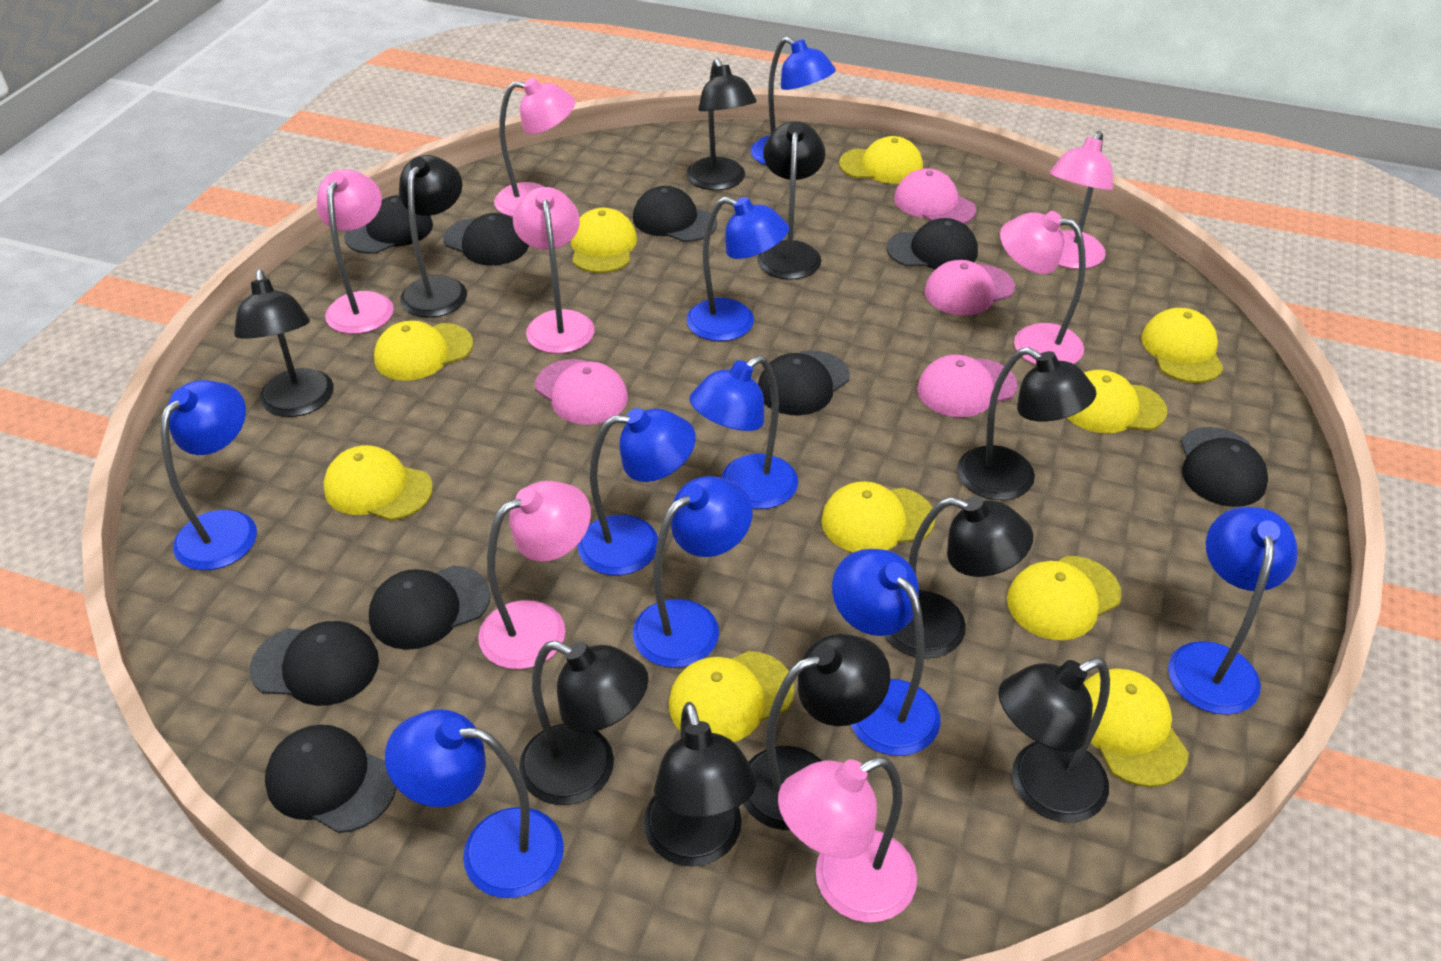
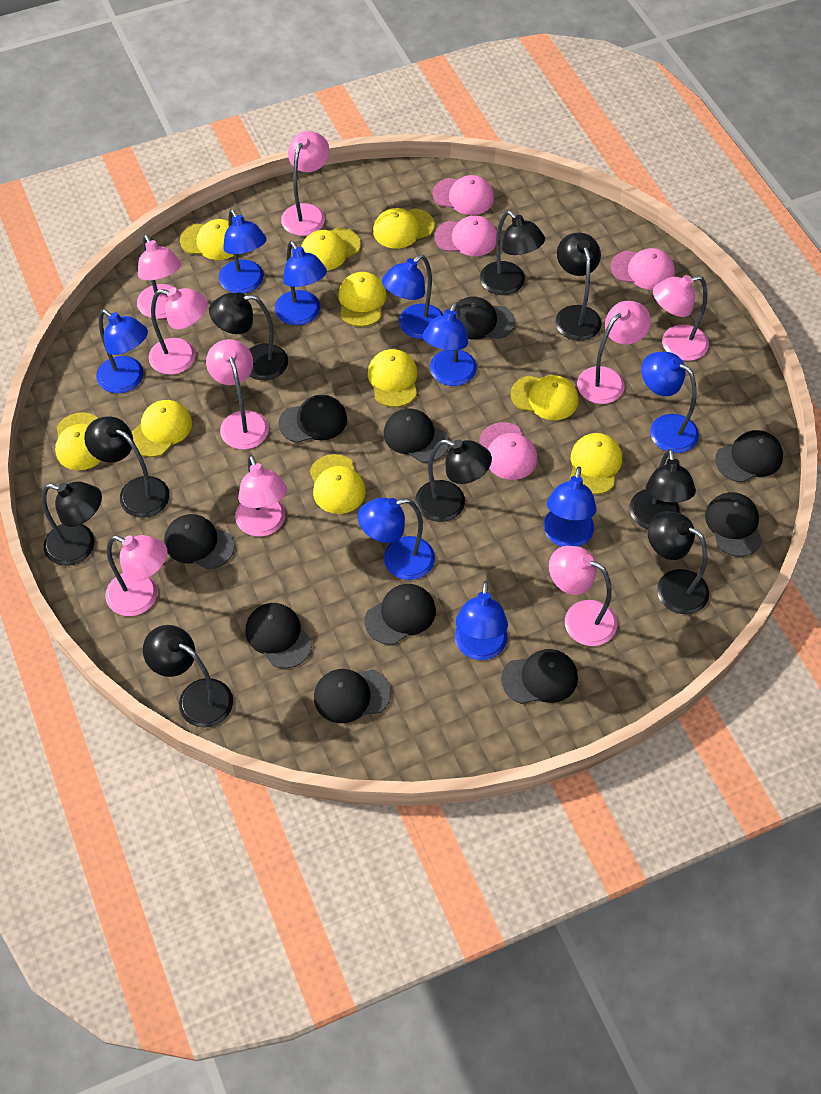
black cap: [250,621,379,706] [265,725,397,833] [344,195,433,254] [369,566,490,650] [443,213,529,266] [633,186,717,242] [758,350,850,415] [887,218,978,269] [1181,427,1268,507] = 9 -> [164,514,235,570] [245,603,312,669] [278,395,347,443] [314,669,391,723] [365,584,436,645] [384,409,449,463] [455,297,515,339] [501,649,578,704] [705,492,762,557] [715,430,783,483] = 10
black lamp: [234,269,334,417] [399,155,467,318] [519,641,649,805] [643,702,757,867] [686,59,757,190] [743,634,890,830] [757,121,825,280] [884,496,1033,659] [957,347,1097,500] [998,658,1110,823] = 10 -> [42,481,102,566] [84,416,169,518] [143,625,233,728] [209,292,288,380] [415,439,492,522] [480,211,545,295] [555,232,602,341] [630,449,696,529] [648,511,709,614] = 9
pink lamp: [317,169,394,334] [478,481,591,669] [494,78,575,217] [513,187,595,354] [778,757,917,922] [1000,211,1086,365] [1050,131,1113,269] = 7 -> [105,535,168,616] [137,234,181,319] [148,287,208,375] [206,339,269,450] [235,455,287,537] [281,131,329,236] [549,546,617,646] [577,301,651,404] [653,275,709,361] = 9

